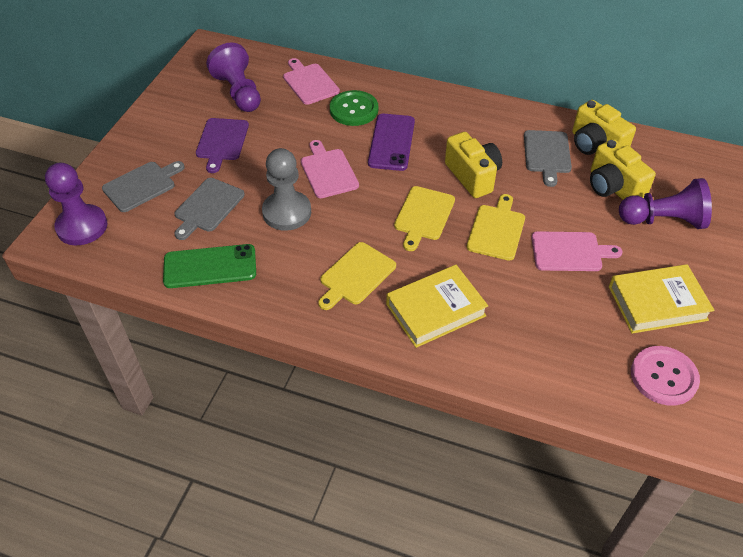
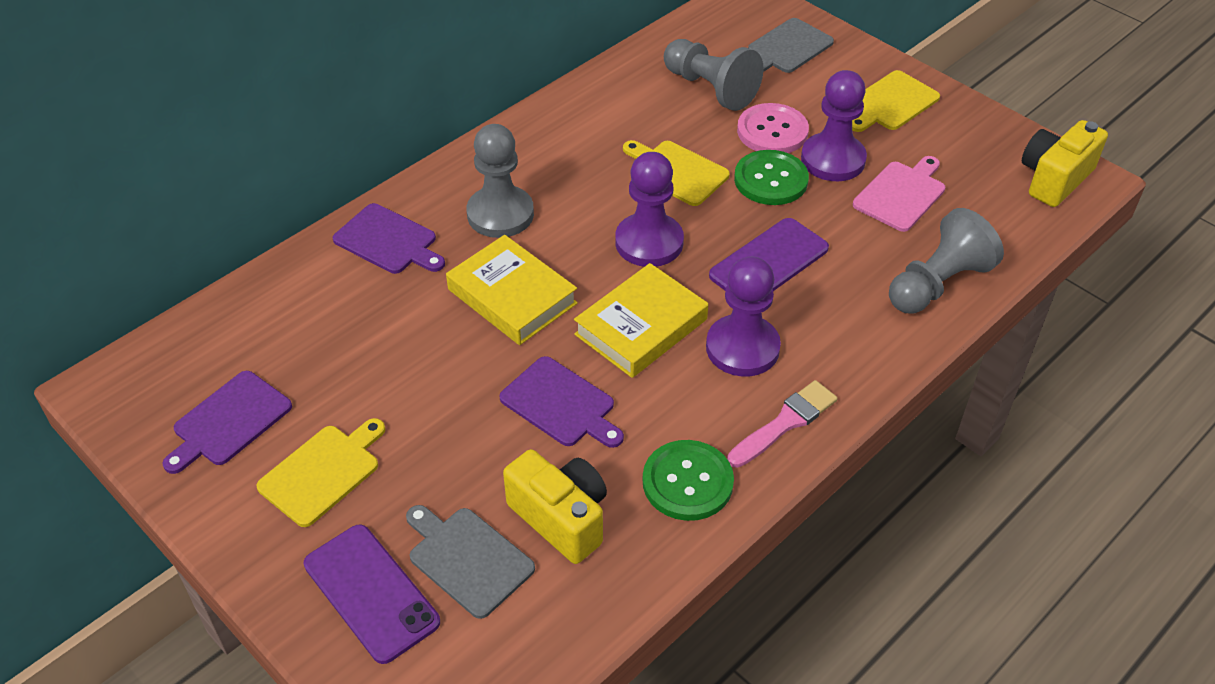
green button: [330,90,378,126] = 1 -> [643,440,734,521] [734,150,809,205] = 2
green phone: [163,244,256,288] = 1 -> none = 0
grey cutting board: [102,161,184,212] [175,178,245,240] [524,130,572,187] = 3 -> [406,505,535,619] [748,18,834,73] = 2
grey pawn: [262,148,311,231] = 1 -> [466,124,534,238] [664,39,763,111] [889,208,1004,313] = 3
pink brush: none = 0 -> [727,380,838,468] = 1
pink cutting board: [283,58,340,105] [301,140,359,198] [532,231,622,271] = 3 -> [853,156,945,232] = 1
purple cutting board: [196,118,249,173] = 1 -> [162,371,292,474] [333,203,445,274] [499,356,624,448] = 3
purple phone: [368,114,415,171] = 1 -> [304,524,440,664] [709,218,829,291] = 2
yellow camera: [445,132,502,198] [572,100,636,155] [590,139,656,200] = 3 -> [503,449,607,564] [1022,120,1108,207] = 2

